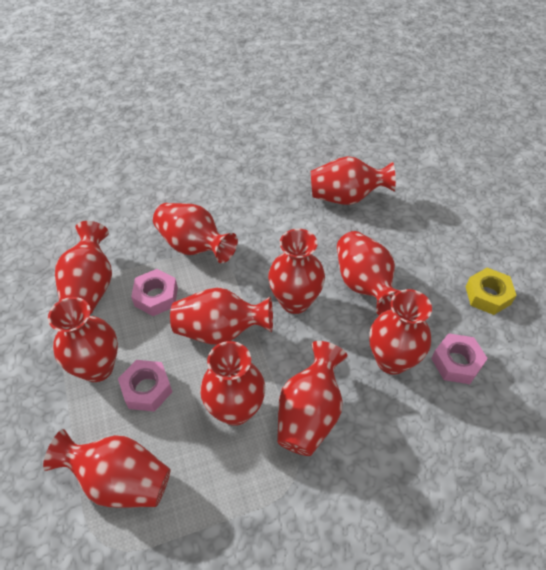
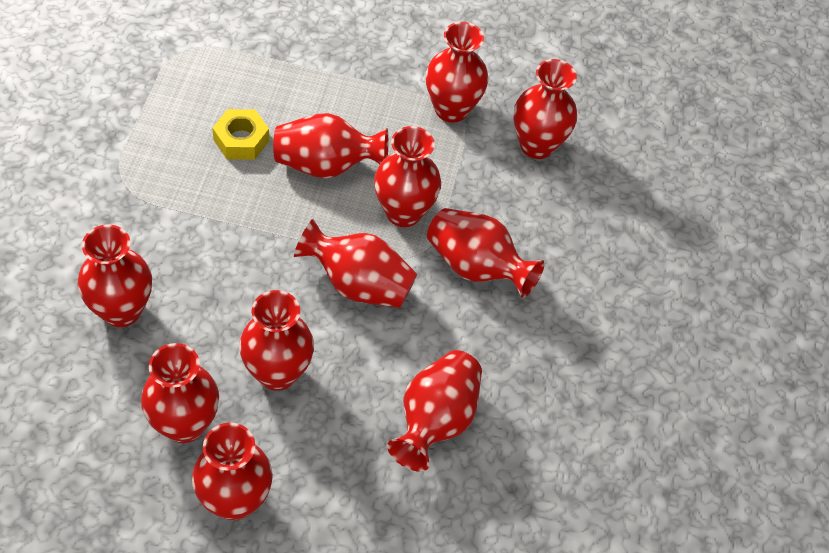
pink nut: [118,360,172,412] [131,269,178,316] [431,333,488,384] = 3 -> none = 0

